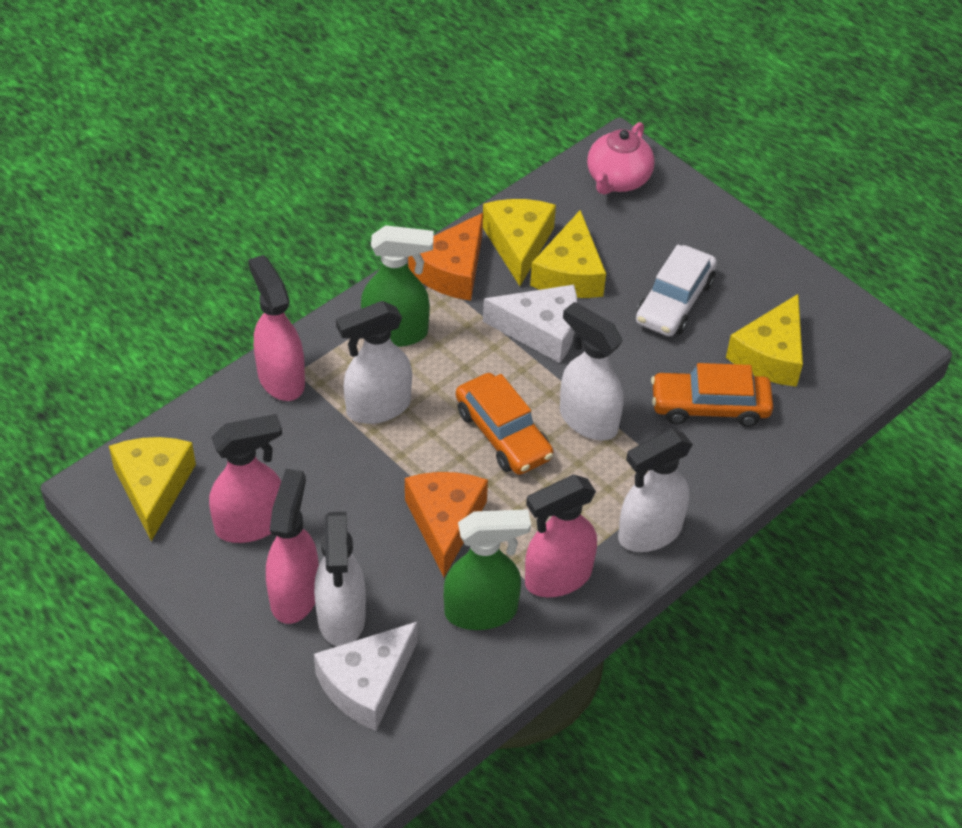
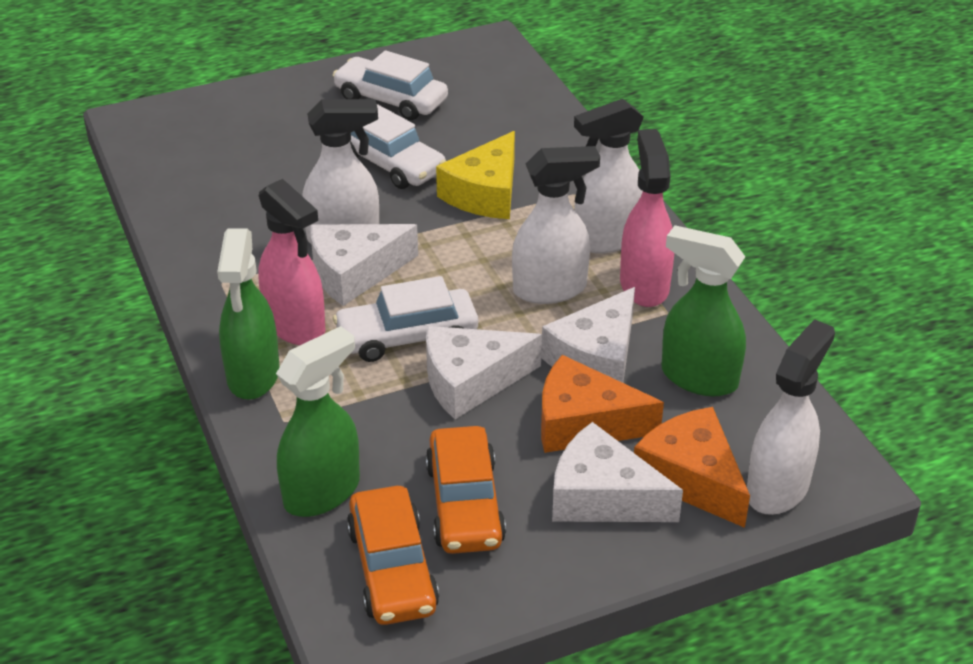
green spray bottle: [361,225,434,347] [444,509,531,630] = 2 -> [217,228,280,400] [276,326,360,517] [662,225,746,396] = 3
pink spray bottle: [209,414,282,543] [248,255,305,401] [266,469,319,624] [525,475,597,597] = 4 -> [258,179,326,345] [620,129,674,307] = 2
pink teapot: [587,122,655,195] = 1 -> none = 0
white car: [636,245,717,337] = 1 -> [333,50,448,120] [333,276,478,362] [350,104,446,189] = 3
white cheese: [314,621,418,731] [483,285,577,363] = 2 -> [311,224,418,306] [426,326,542,419] [541,287,635,383] [552,422,683,522] = 4
yellow cheese: [109,437,196,541] [483,199,556,286] [530,210,606,298] [726,294,803,387] = 4 -> [436,131,515,219] = 1

